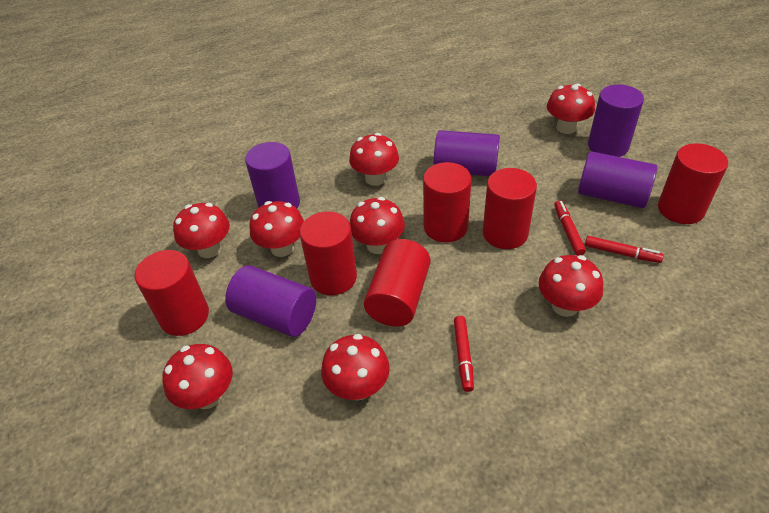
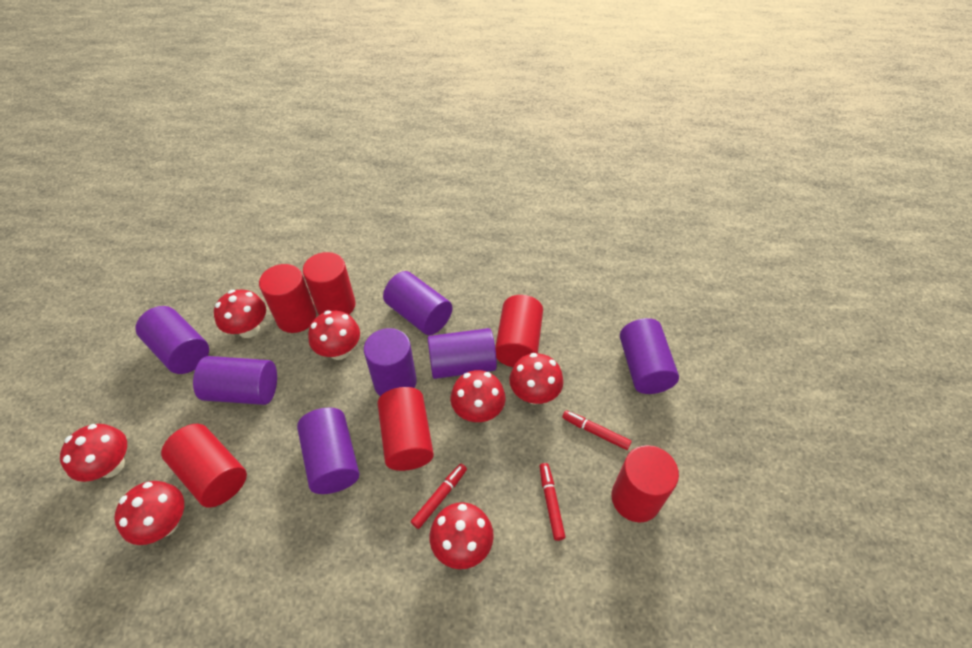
purple cylinder: [225,265,316,337] [245,142,300,208] [434,130,500,176] [578,151,657,208] [588,85,644,157] = 5 -> [136,306,209,374] [193,356,277,405] [297,407,359,494] [364,328,417,396] [383,271,452,335] [427,328,497,379] [620,318,679,394] = 7
red mushroom: [162,344,233,409] [173,203,230,258] [250,201,304,257] [321,334,390,401] [349,133,399,186] [350,197,405,254] [539,255,603,317] [547,84,595,134] = 8 -> [60,424,127,482] [114,481,184,545] [214,290,266,338] [308,310,360,360] [430,502,494,569] [451,370,505,422] [509,353,563,405] = 7

